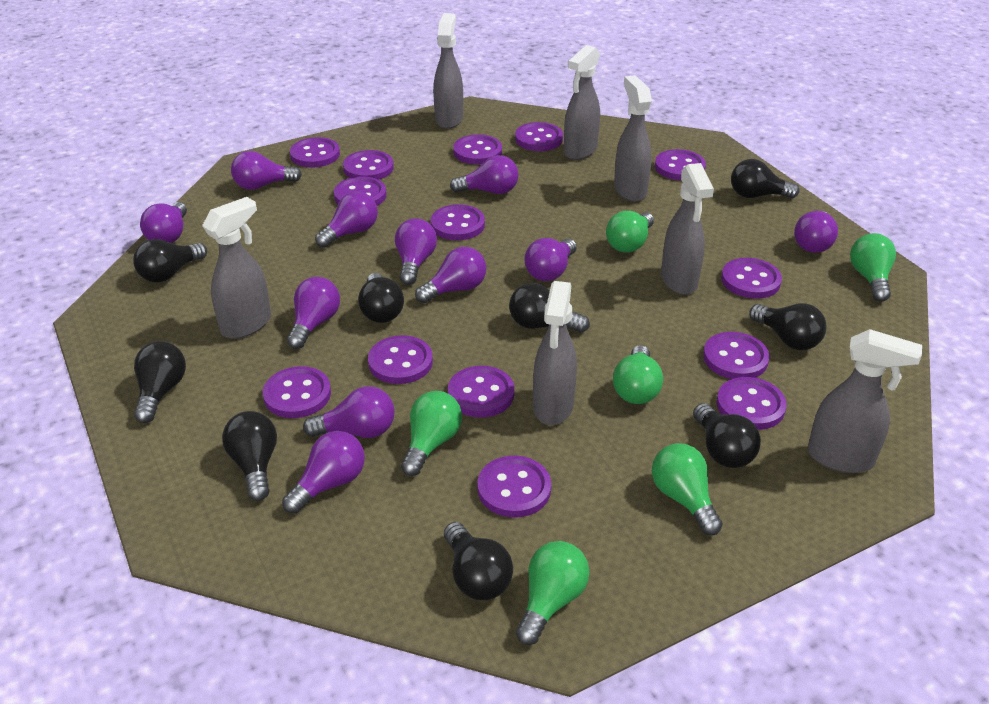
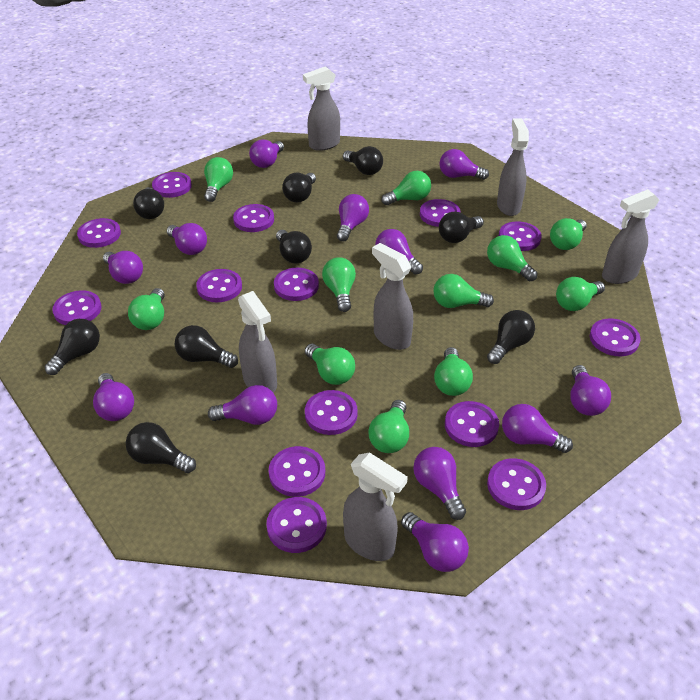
green light bulb: [401,391,462,476] [516,541,589,645] [606,211,654,253] [613,345,663,404] [652,443,723,535] [850,233,896,302] = 6 -> [128,288,165,330] [204,157,233,202] [305,344,355,385] [322,257,356,312] [368,400,409,453] [381,171,431,205] [433,274,494,308] [434,347,473,396] [487,235,537,281] [550,218,587,250] [556,277,605,311] = 11
grey spray bottle: [202,197,271,339] [433,13,463,129] [533,281,577,425] [564,45,600,160] [614,75,652,202] [661,163,714,295] [808,329,922,473] = 7 -> [238,291,277,393] [303,66,340,151] [343,453,408,561] [372,243,413,350] [497,118,529,216] [602,189,659,284] = 6
purple light bulb: [140,202,187,243] [231,151,302,190] [282,431,365,513] [287,277,340,349] [303,386,395,438] [315,191,378,248] [395,218,437,285] [415,247,486,303] [450,155,519,194] [524,238,577,281] [794,211,838,253] = 11 -> [93,373,134,421] [103,251,143,284] [167,223,207,255] [208,385,277,425] [249,139,284,168] [337,194,369,241] [375,229,423,275] [401,512,469,572] [413,447,466,520] [440,149,489,180] [502,404,573,453] [570,365,611,416] = 12

